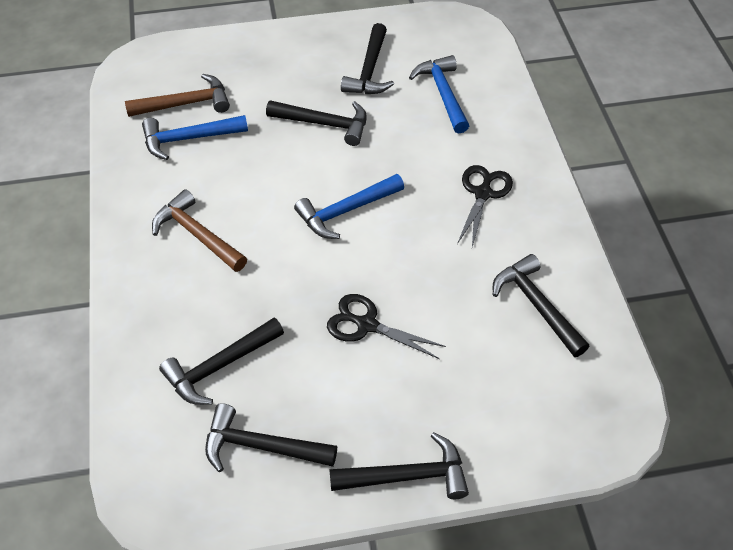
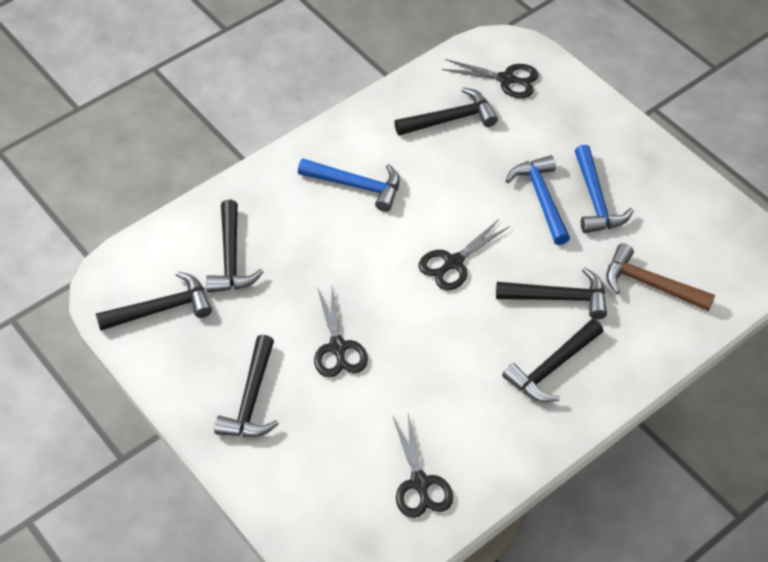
black scissors: [327,294,446,359] [457,165,513,247] = 2 -> [314,286,368,378] [392,413,453,518] [419,219,510,290] [442,59,539,98] = 4
brown hammer: [125,74,230,117] [152,189,247,272] = 2 -> [606,243,715,311] = 1

